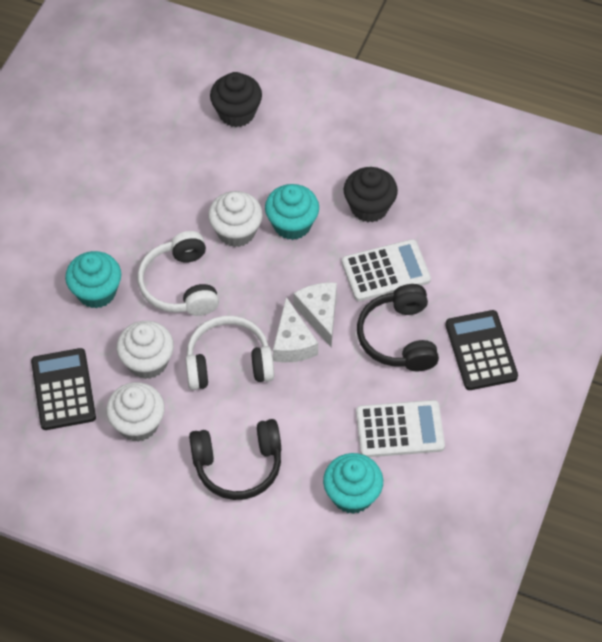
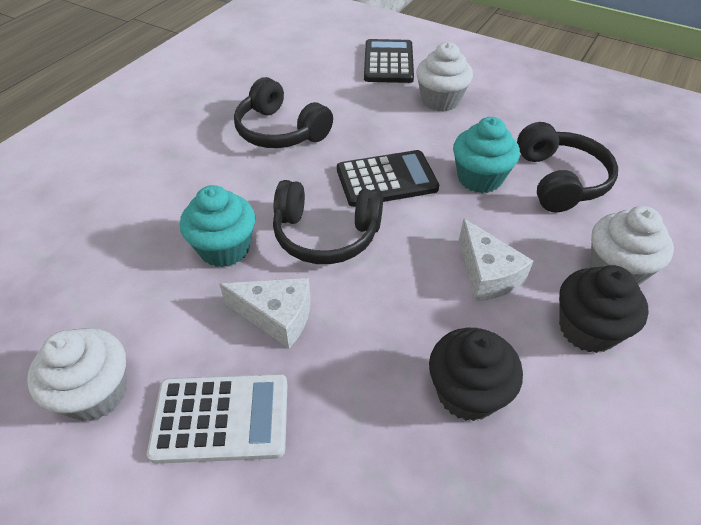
black headphones: [189,419,281,500] [357,284,439,371] = 2 -> [234,77,333,148] [273,180,383,264] [517,122,618,212] = 3
turquoise cupcake: [65,251,121,309] [265,184,319,240] [323,453,383,514] = 3 -> [180,185,255,267] [453,117,520,193] = 2
white calculator: [342,239,431,301] [356,400,445,457] = 2 -> [147,374,288,464] = 1
white headphones: [137,231,219,316] [185,316,274,390] = 2 -> none = 0

